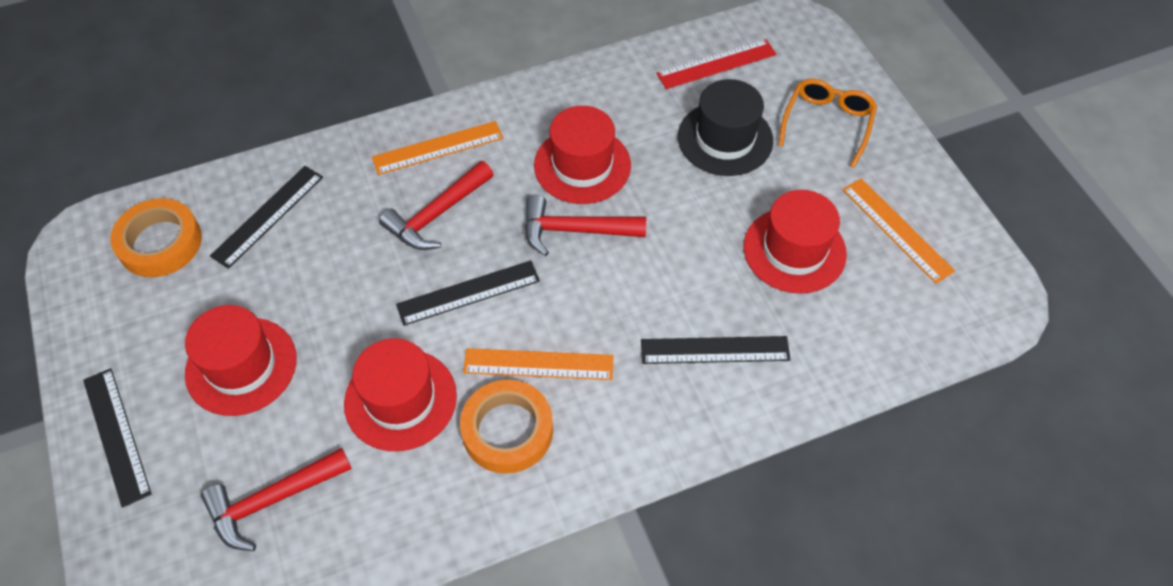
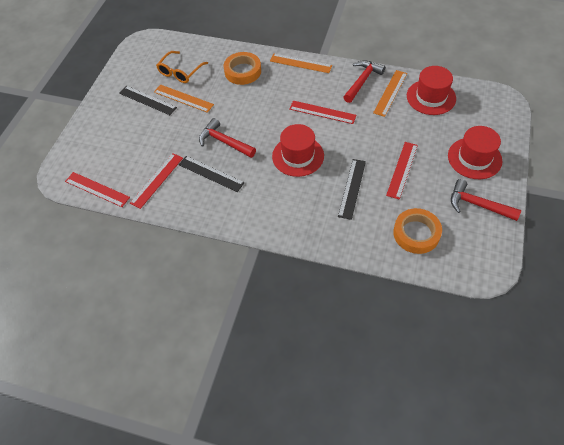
black hat: [678,79,773,176] = 1 -> none = 0
black ruler: [83,368,152,508] [210,166,323,269] [396,260,540,326] [641,336,791,364] = 4 -> [119,86,177,115] [179,156,245,192] [338,159,366,220] = 3
red hat: [185,305,297,416] [344,338,457,451] [534,106,631,204] [744,190,847,294] = 4 -> [272,124,324,177] [407,66,456,115] [448,126,502,179] = 3
red ruler: [657,39,777,89] = 1 -> [65,172,130,207] [130,153,183,209] [289,100,357,124] [386,142,418,200] = 4

